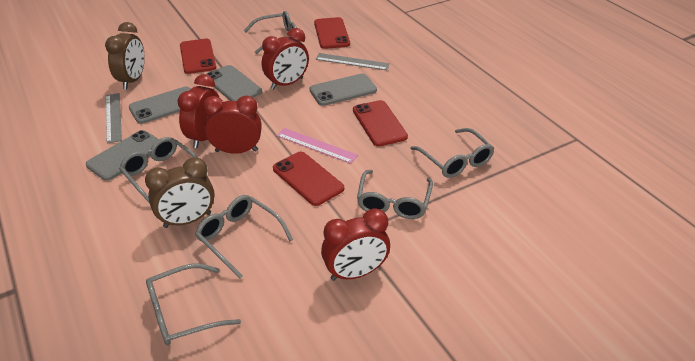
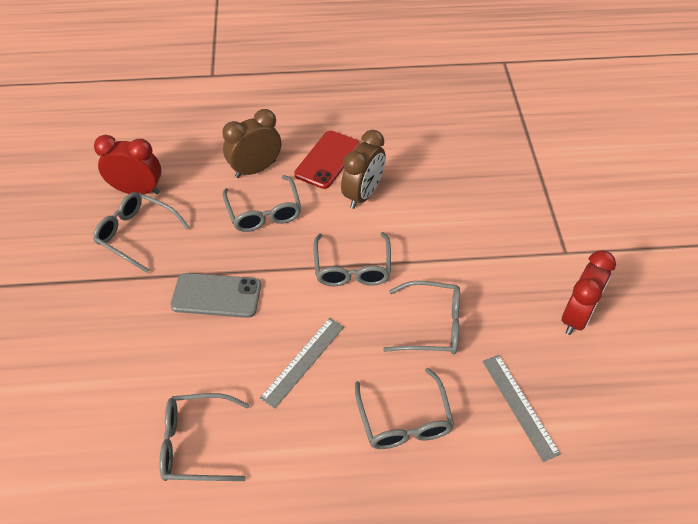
grey phone: [86,130,159,181] [129,86,191,124] [207,65,262,101] [309,74,377,106] = 4 -> [170,273,261,318] = 1
pink ruler: [276,128,358,164] = 1 -> none = 0
red clock: [177,74,220,148] [203,96,262,154] [262,28,309,90] [321,208,390,281] = 4 -> [94,135,161,194] [562,250,616,335] = 2
red phone: [180,39,216,74] [273,152,344,206] [314,17,350,49] [353,100,408,146] = 4 -> [294,131,360,189] = 1

